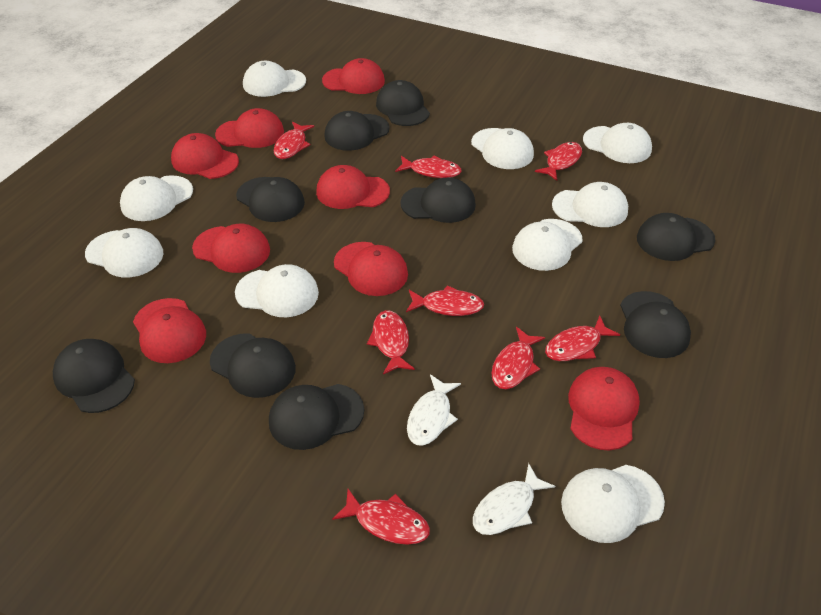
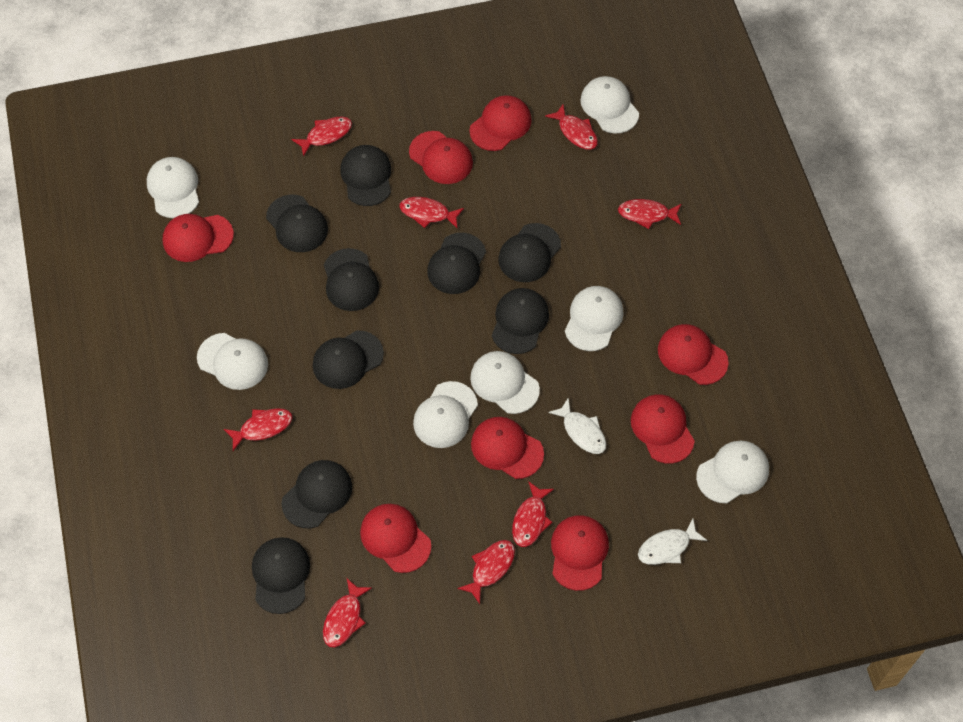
white cap: [85,228,163,277] [120,175,193,221] [235,264,319,317] [243,61,306,97] [471,128,534,169] [512,219,583,271] [552,182,628,227] [561,465,665,543] [583,123,652,163] = 9 -> [147,157,199,218] [197,333,268,390] [413,381,478,448] [470,351,540,414] [565,286,624,351] [580,76,639,134] [696,441,769,503] = 7

